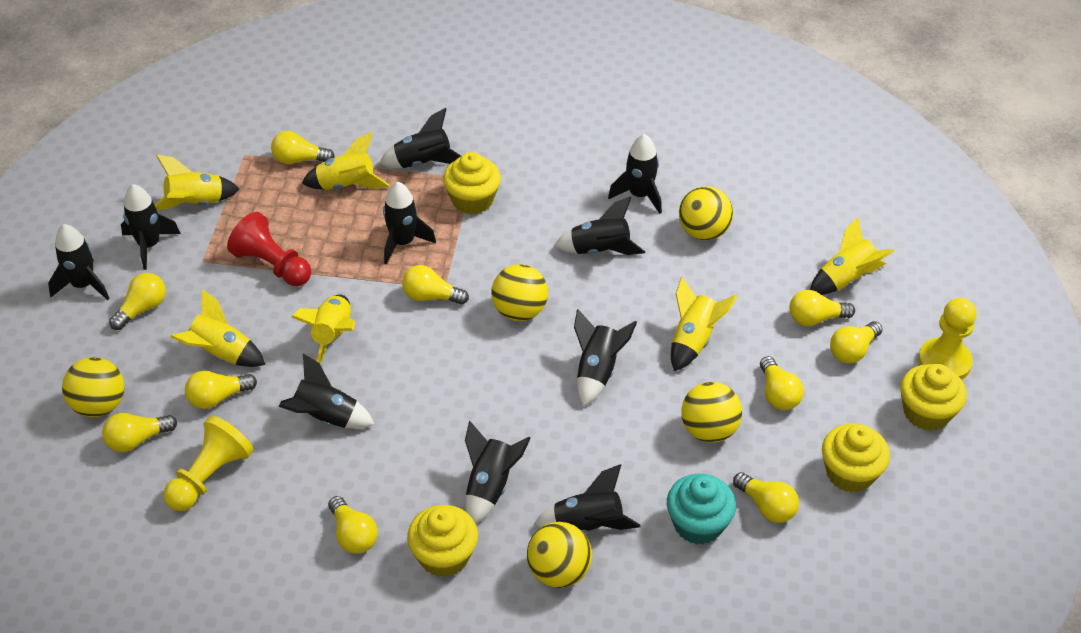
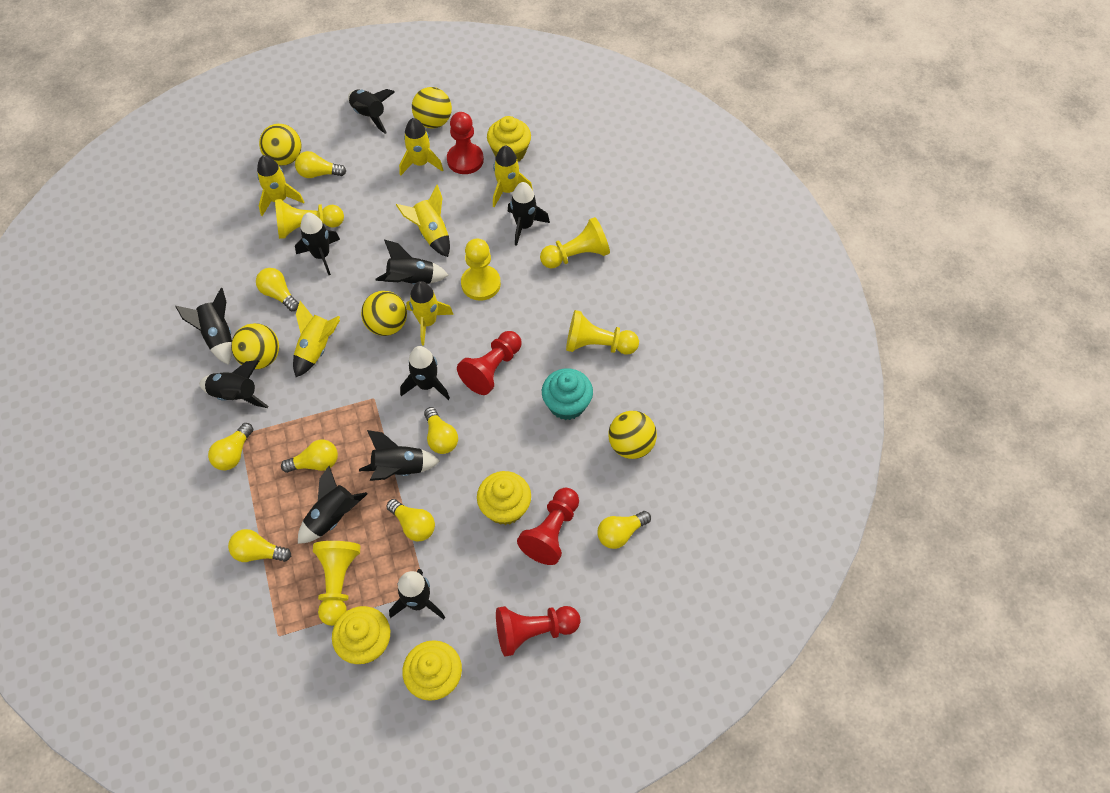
red pawn: [227,212,311,286] = 1 -> [447,112,484,174] [457,331,521,395] [496,606,581,657] [517,488,579,565] = 4
yellow light bulb: [102,413,177,452] [109,273,166,330] [185,371,257,409] [271,131,335,164] [328,496,378,554] [402,265,469,305] [733,472,799,523] [760,356,804,410] [789,290,855,326] [830,321,883,364] = 10 -> [208,423,253,470] [228,529,291,562] [256,268,299,311] [281,439,338,473] [295,151,346,178] [386,499,435,541] [424,407,458,454] [597,511,651,549] = 8
yellow pawn: [163,415,254,511] [918,298,976,380] = 2 -> [275,199,344,239] [313,541,360,626] [461,238,501,301] [540,217,610,268] [566,310,639,355] = 5

